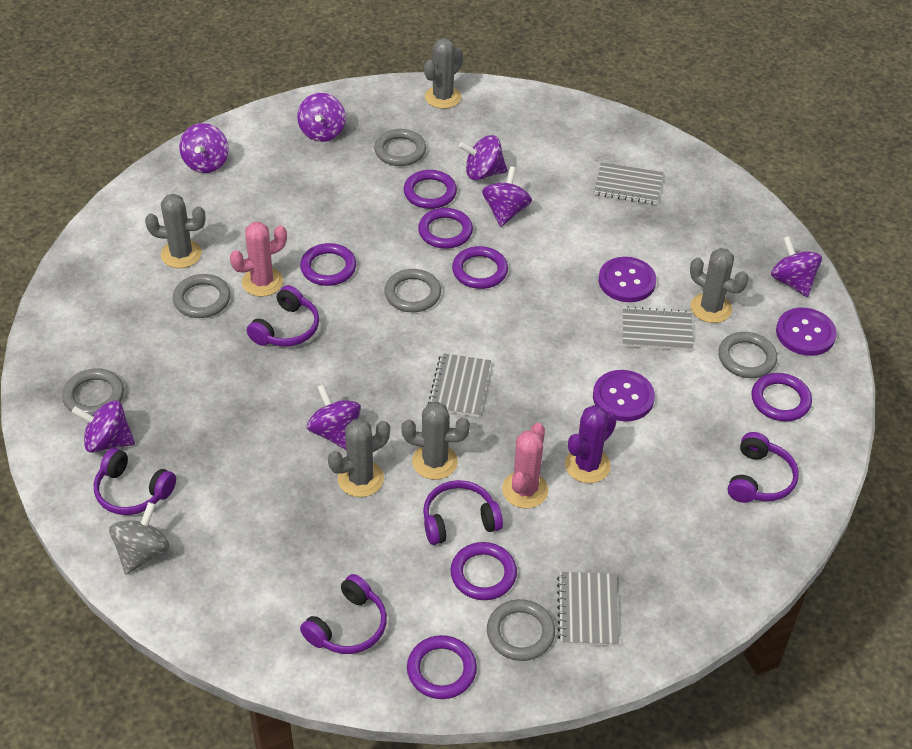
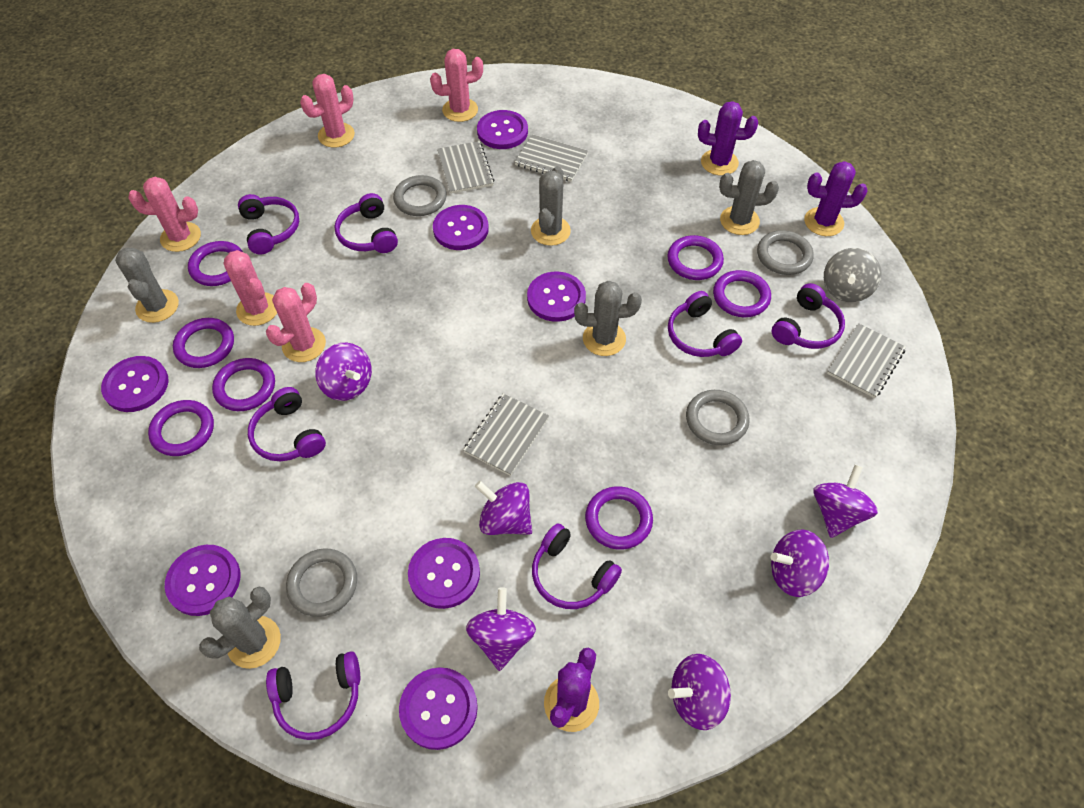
grey ring: [62,368,124,415] [173,274,231,318] [374,129,426,166] [384,269,441,312] [487,599,555,661] [718,332,777,378] = 6 -> [286,548,357,617] [393,175,447,216] [686,390,750,445] [757,230,814,275] = 4
pink cactus: [230,222,287,297] [502,423,549,508] = 2 -> [128,177,201,252] [223,250,277,326] [266,283,326,362] [300,74,355,148] [430,49,483,122] = 5
purple button: [593,370,655,422] [599,257,656,302] [776,308,837,356] = 3 -> [101,356,169,412] [165,545,240,616] [399,667,478,750] [408,538,480,609] [433,205,489,250] [477,110,528,149] [527,271,586,322] = 7
purple cactus: [565,405,617,483] = 1 -> [544,648,599,732] [698,101,758,176] [804,161,868,236] = 3
purple headphones: [94,448,176,515] [247,285,319,347] [300,574,387,654] [423,480,503,545] [728,432,799,503] = 5 -> [238,194,299,254] [248,387,326,461] [266,651,360,740] [334,193,398,253] [532,523,622,609] [668,291,742,357] [771,283,845,349] = 7
purple spinning top: [71,400,135,453] [179,123,229,173] [297,93,346,142] [307,384,361,450] [459,135,507,180] [482,166,532,227] [771,236,822,297] = 7 -> [315,343,372,401] [466,587,536,671] [475,481,532,535] [668,654,731,730] [771,530,829,597] [814,465,878,538] = 6

